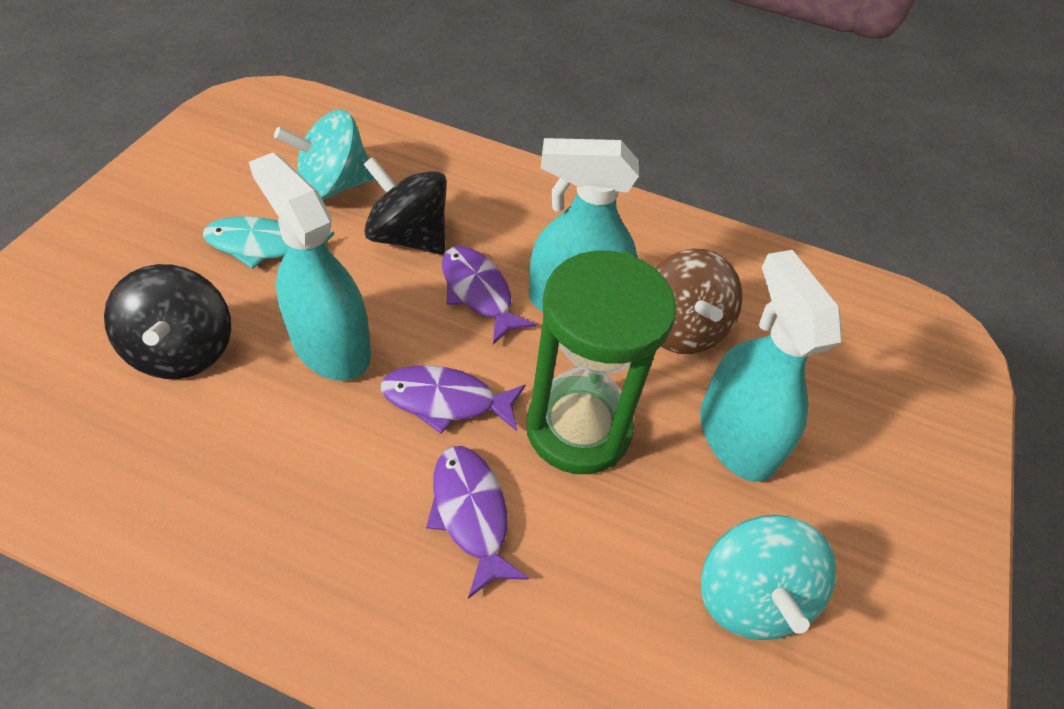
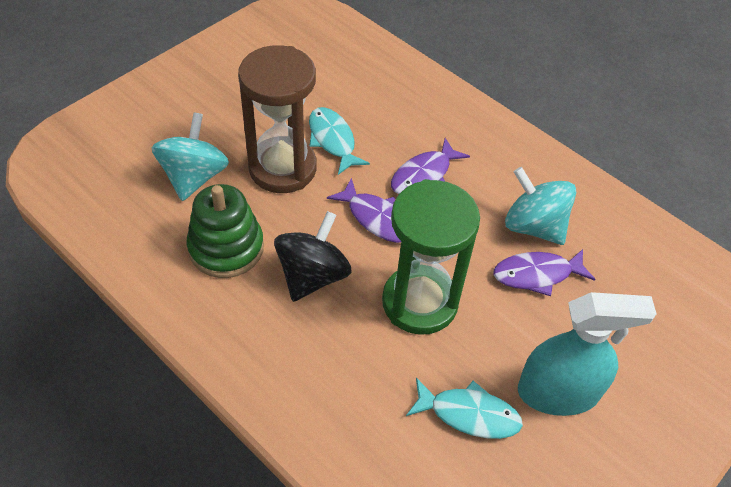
black spinning top: [104,264,231,379] [363,157,447,255] = 2 -> [274,211,352,302] = 1
brown hourglass: none = 0 -> [238,45,317,193] = 1
brown spinning top: [655,249,743,354] = 1 -> none = 0
green stacking toy: none = 0 -> [186,184,264,278] = 1
turquoise fish: [203,216,334,269] = 1 -> [309,107,370,175] [406,378,523,439] = 2
turquoise spray bottle: [249,152,371,381] [529,138,639,312] [700,250,842,482] = 3 -> [518,292,657,416] = 1

